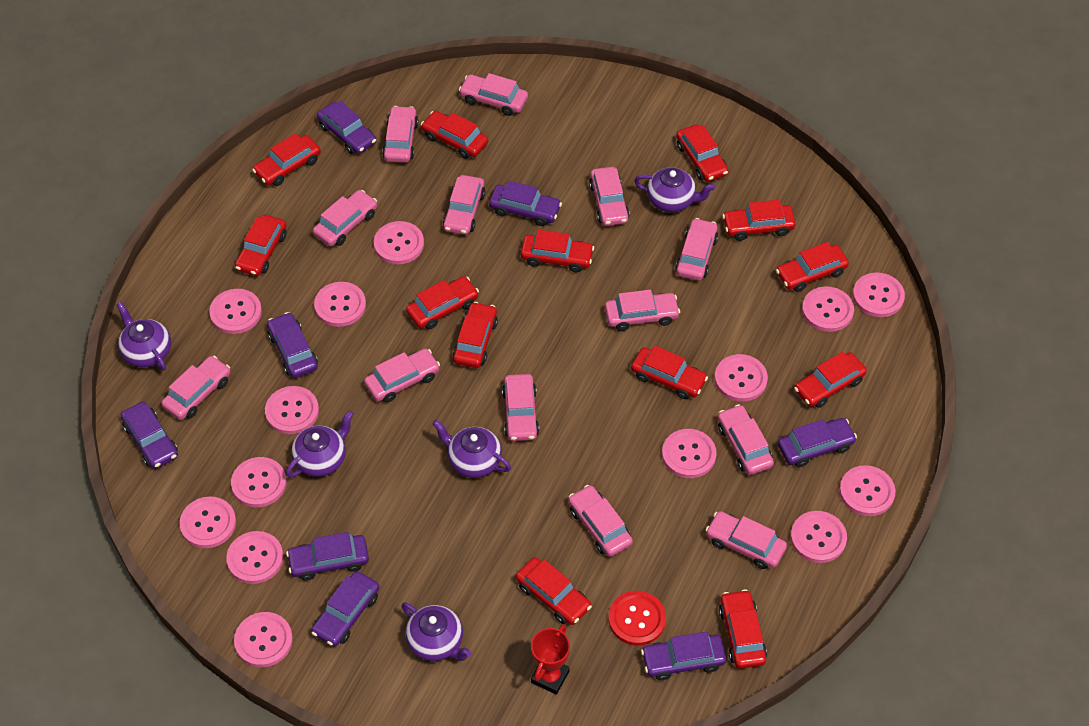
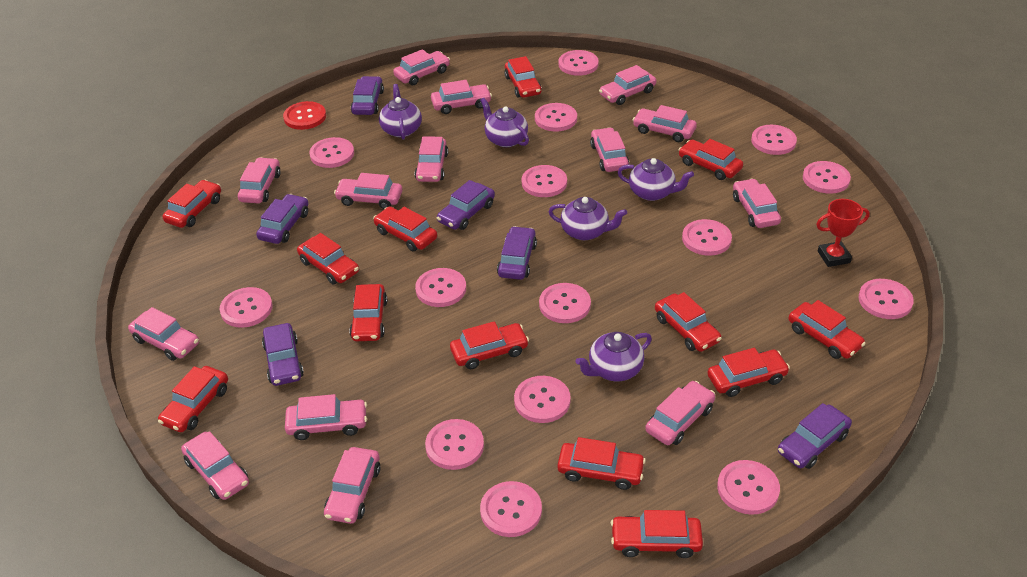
pink button: [180,496,236,548] [209,289,262,334] [226,531,283,584] [231,457,287,507] [234,612,293,667] [265,386,319,434] [314,282,366,327] [374,221,424,264] [662,429,717,478] [714,354,768,402] [791,511,847,563] [802,287,854,332] [839,465,896,516] [853,272,905,317] = 14 -> [220,287,272,328] [310,137,354,168] [415,268,466,307] [425,419,484,470] [480,481,542,537] [514,376,571,423] [522,165,567,197] [535,103,577,131] [539,283,591,323] [559,50,599,76] [682,219,732,256] [717,460,780,515] [751,125,797,155] [803,161,851,194] [859,279,914,319] = 15
pink car: [161,356,230,420] [313,190,377,246] [364,348,440,403] [382,106,418,163] [443,175,485,235] [459,73,528,116] [502,374,539,441] [568,485,633,557] [589,167,629,226] [605,290,680,331] [675,218,718,281] [706,511,787,569] [718,404,774,475] = 13 -> [128,307,199,361] [181,431,249,500] [238,157,281,203] [285,394,367,440] [324,447,381,524] [334,173,402,209] [393,49,450,85] [415,136,448,182] [431,80,492,114] [590,127,629,172] [599,65,656,105] [633,105,697,142] [645,381,715,445] [733,178,781,228] = 14
purple car: [121,401,178,469] [267,312,318,378] [286,532,369,581] [312,571,380,647] [317,101,376,154] [489,180,562,226] [641,632,726,680] [778,418,857,468] = 8 -> [256,194,309,244] [262,323,304,386] [351,76,384,115] [437,180,495,230] [497,226,537,280] [778,403,852,469] = 6

